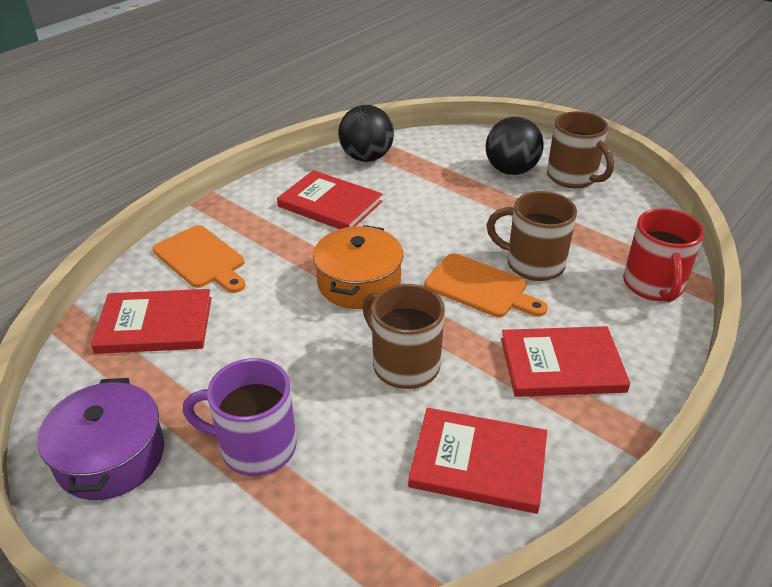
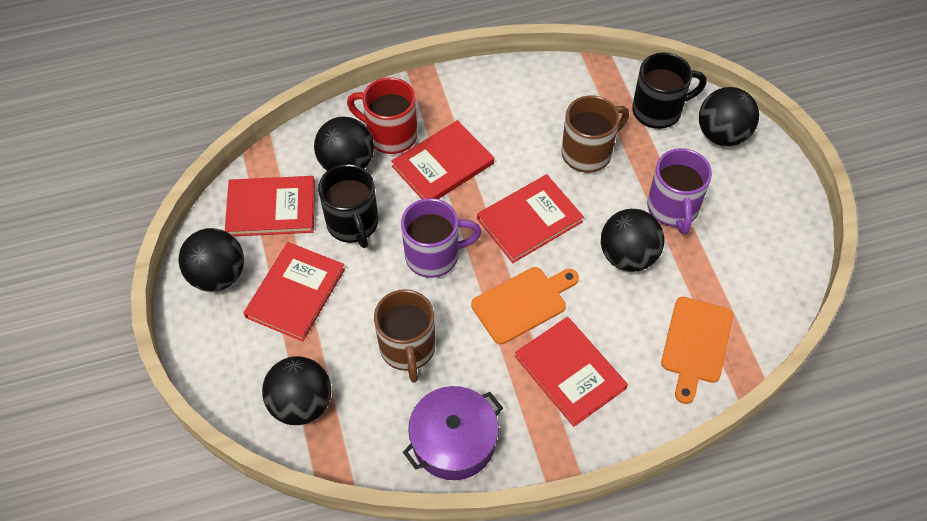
black ball: [338,105,394,162] [486,117,544,175] = 2 -> [178,228,244,292] [262,356,331,425] [314,117,374,171] [601,209,664,272] [699,87,759,146] = 5
black mug: none = 0 -> [318,164,378,248] [632,52,706,129] = 2
brown mug: [362,284,445,389] [487,191,577,281] [547,111,614,188] = 3 -> [374,289,436,383] [561,95,629,173] = 2
orange pot: [313,225,403,309] = 1 -> none = 0
purple mug: [183,358,297,476] = 1 -> [401,198,482,278] [647,148,712,234] = 2
red book: [91,289,212,354] [277,170,382,229] [408,408,547,514] [501,326,630,397] = 4 -> [225,176,315,237] [244,242,345,342] [391,120,494,199] [477,174,584,263] [515,317,628,427] = 5

